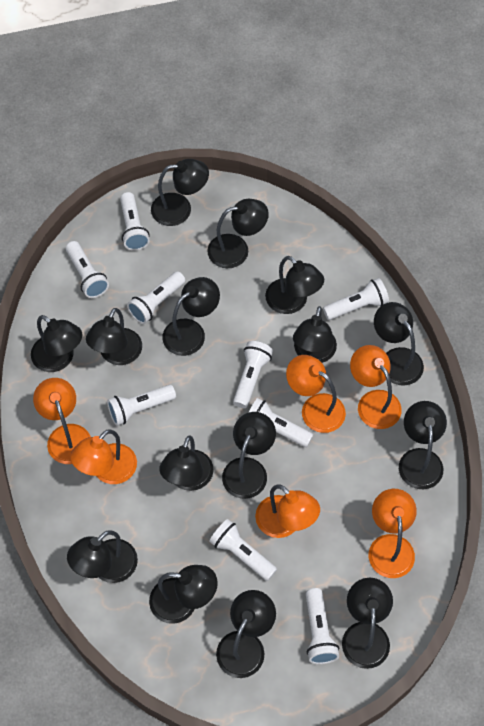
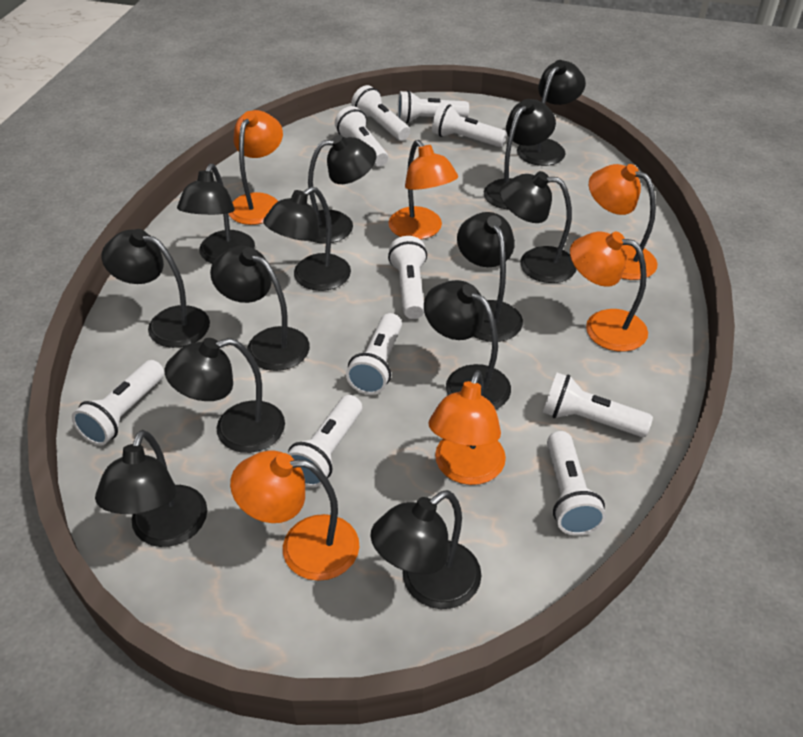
black lamp: [31,315,82,372] [67,530,138,583] [86,308,142,365] [149,565,218,624] [151,159,209,226] [159,436,214,491] [162,277,220,356] [207,199,269,268] [216,590,276,678] [222,412,276,499] [265,256,324,314] [293,306,337,363] [342,578,393,669] [374,302,424,386] [399,401,447,489] = 15 -> [95,430,207,547] [102,229,210,348] [164,338,285,453] [177,164,255,264] [210,246,310,371] [263,187,351,291] [308,135,377,244] [371,490,481,609] [424,280,511,410] [457,212,523,342] [484,99,556,210] [500,171,577,283] [517,60,586,166] = 13
white flashlight: [66,241,109,298] [107,385,176,426] [120,192,150,251] [127,271,185,324] [209,519,277,581] [233,341,273,408] [248,398,313,447] [306,588,339,664] [323,278,389,320] = 9 -> [72,360,164,446] [287,395,362,487] [335,106,388,167] [346,313,402,395] [351,85,410,141] [388,236,427,319] [397,90,469,123] [432,103,507,147] [543,373,653,437] [547,431,606,536] = 10

